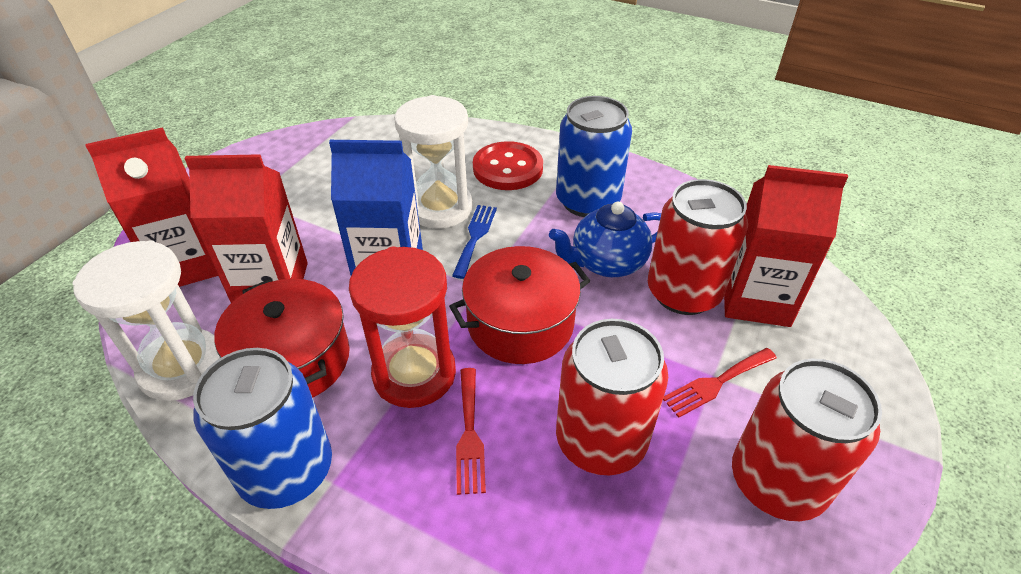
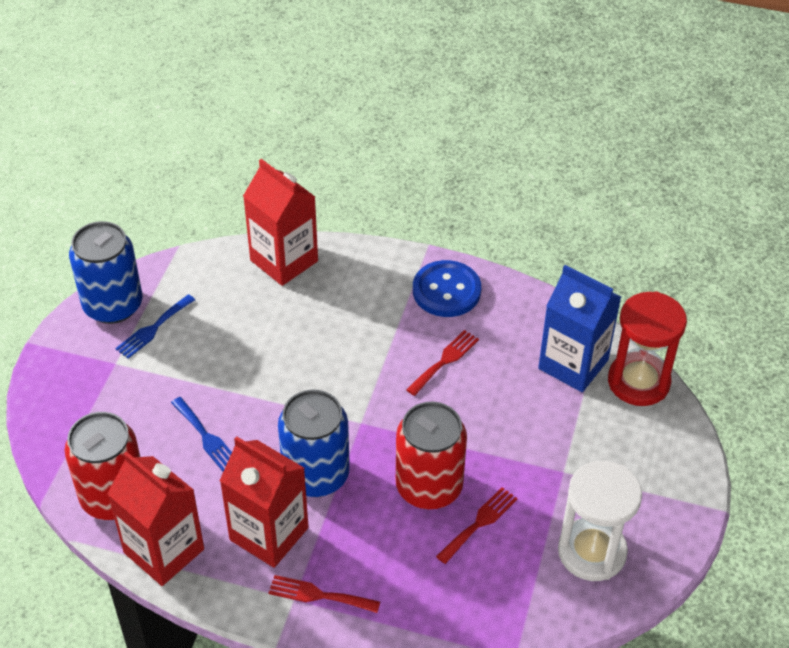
blue button: none = 0 -> [413,260,481,317] = 1
blue fork: [452,205,497,279] = 1 -> [115,294,195,359] [171,397,232,472] = 2
blue teapot: [549,202,662,277] = 1 -> none = 0
red button: [473,141,543,190] = 1 -> none = 0
red can: [556,319,668,475] [648,179,748,315] [732,359,882,521] = 3 -> [64,412,140,520] [396,401,467,509] = 2
red fork: [456,368,486,495] [663,348,777,418] = 2 -> [269,575,380,613] [406,330,479,396] [436,487,518,564] = 3
red pot: [214,279,350,398] [449,246,590,364] = 2 -> none = 0
white hourglass: [72,240,220,401] [394,95,473,229] = 2 -> [558,461,642,581] = 1

